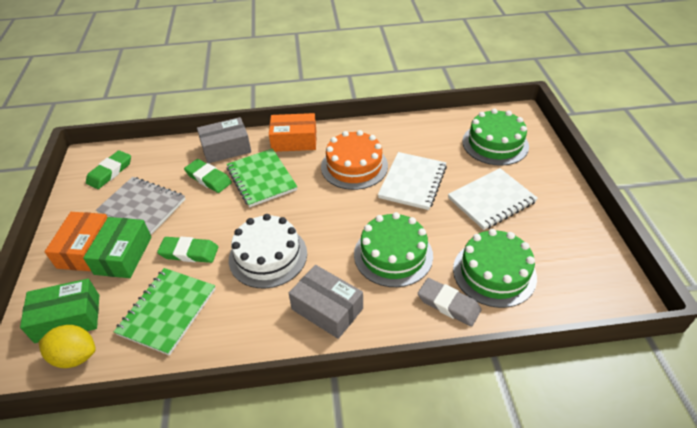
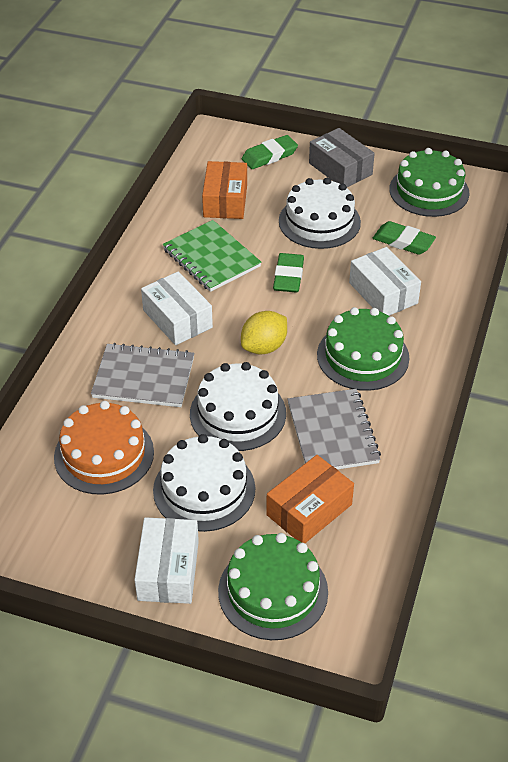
green box: [20,279,99,343] [83,217,151,278] = 2 -> none = 0
green notebook: [114,268,215,356] [227,148,298,207] = 2 -> [163,220,261,292] = 1
grey box: [197,117,251,163] [289,265,363,339] = 2 -> [309,128,375,187] = 1
grey eraser: [418,278,482,326] = 1 -> none = 0
grey notebook: [96,177,185,235] = 1 -> [91,343,194,407] [287,389,381,470] = 2
white box: none = 0 -> [134,517,199,604] [141,272,213,345] [349,247,421,316] = 3
white cake: [229,214,307,288] = 1 -> [153,434,255,532] [190,362,286,451] [279,178,361,249] = 3
white notebook: [378,152,447,210] [448,168,538,230] = 2 -> none = 0

